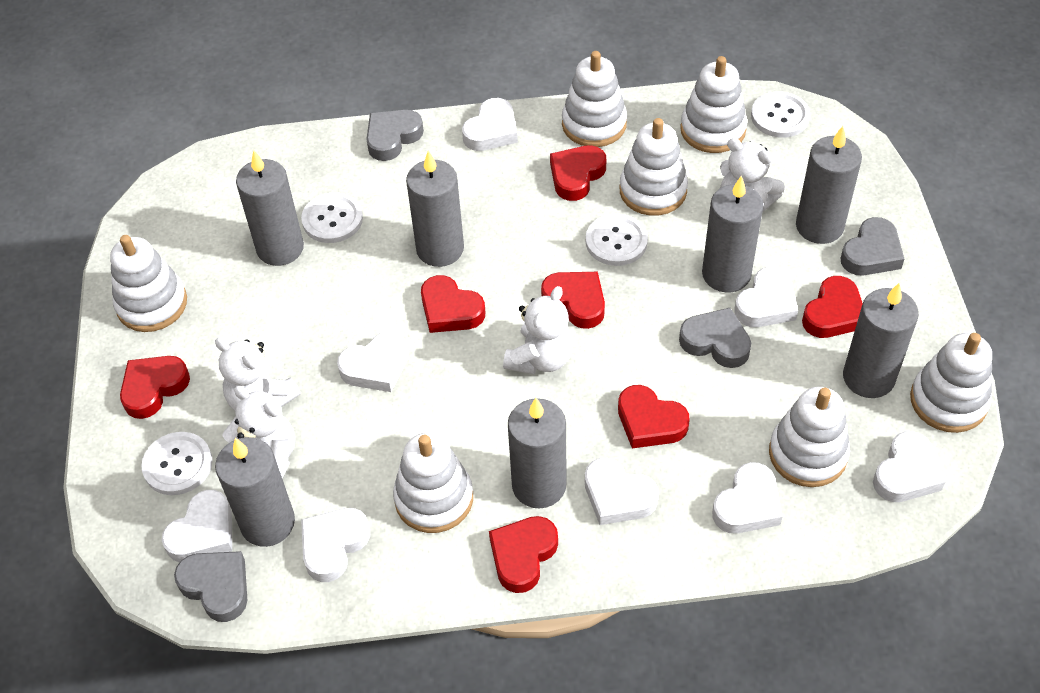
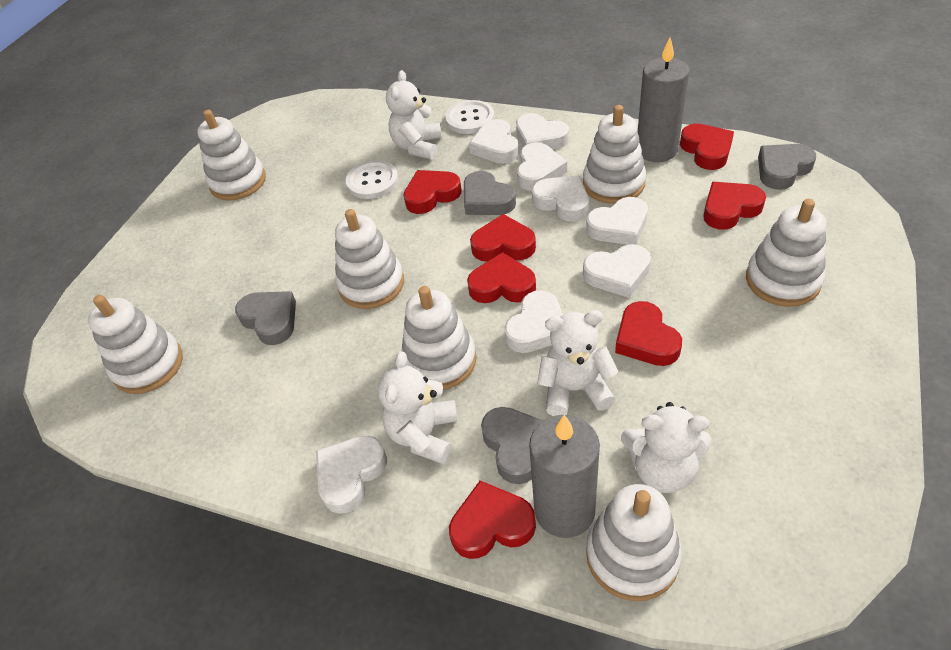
grey candle: [215,437,295,547] [236,150,304,266] [406,151,464,267] [508,398,566,508] [702,175,764,293] [796,126,862,244] [843,283,919,398] = 7 -> [529,415,600,538] [638,38,690,162] = 2
white button: [141,432,213,495] [301,192,363,243] [586,214,648,266] [751,91,810,138] = 4 -> [346,160,398,199] [445,100,494,134] = 2

